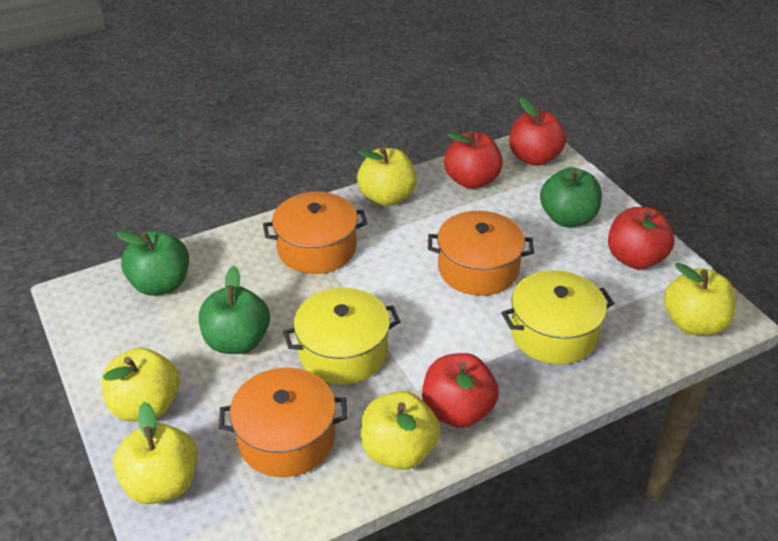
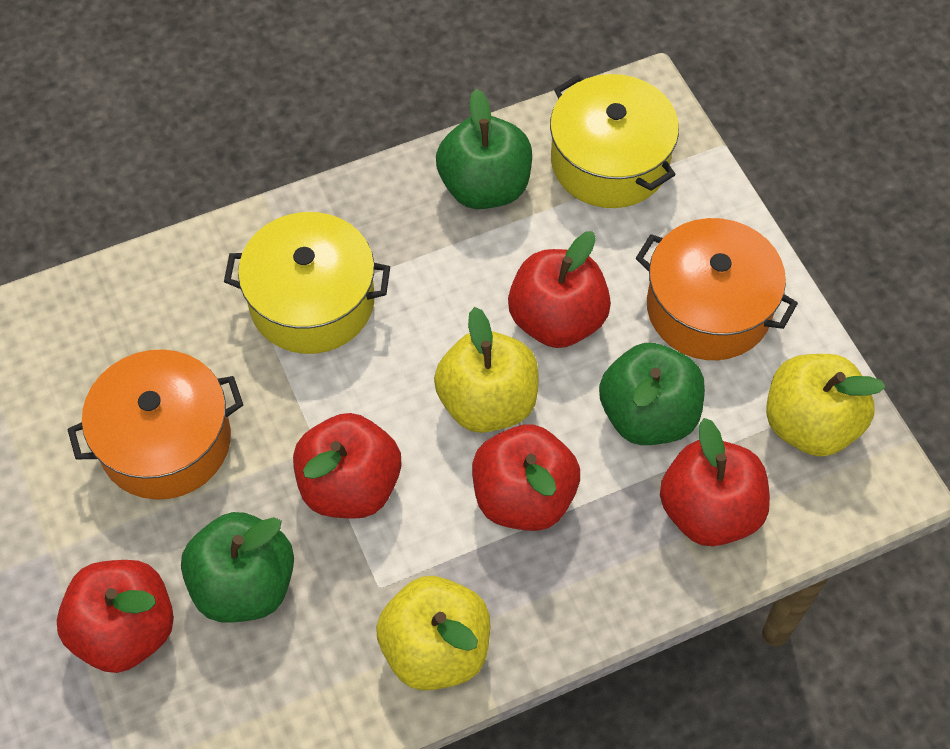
orange pot: [219,368,348,477] [263,192,368,274] [428,211,534,296] = 3 -> [67,349,243,500] [636,218,798,360] = 2
red apple: [422,353,499,428] [444,131,503,189] [509,97,566,166] [608,207,675,269] = 4 -> [57,560,174,673] [293,413,401,519] [472,425,580,531] [508,231,611,348] [660,418,770,546] = 5
yellow apple: [101,347,180,421] [113,402,198,504] [357,147,417,206] [361,391,440,470] [664,263,737,336] = 5 -> [376,576,490,691] [434,307,538,433] [766,354,885,457] = 3

